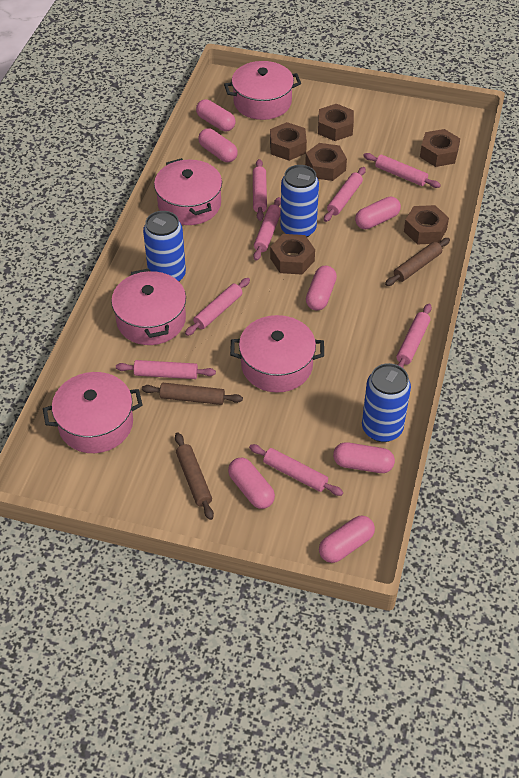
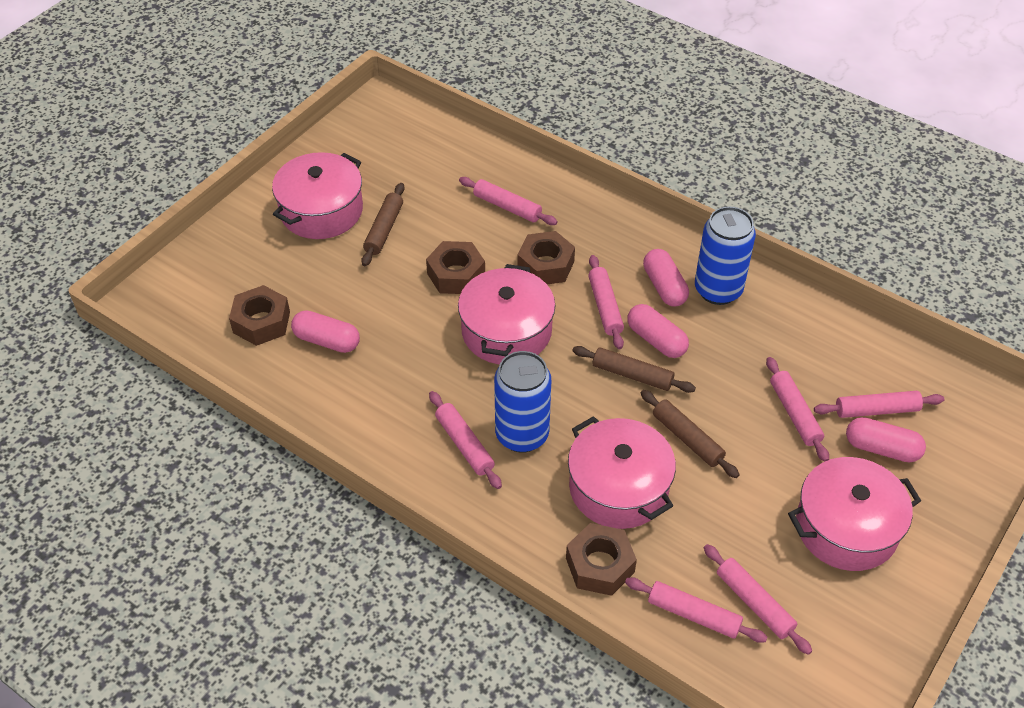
blue can: [143,211,186,282] [280,165,319,237] [362,363,411,442] = 3 -> [494,351,551,453] [695,206,756,305] = 2
brown nut: [270,122,307,161] [270,234,315,275] [305,143,347,181] [318,104,354,141] [404,205,449,244] [420,129,460,167] = 6 -> [229,285,290,346] [426,241,485,294] [517,231,575,284] [566,523,637,596] = 4
pink capsule: [196,99,235,131] [198,129,238,162] [228,458,275,509] [306,266,337,310] [319,516,375,563] [333,442,395,473] [355,197,401,229] = 7 -> [291,310,360,353] [627,304,689,358] [643,249,689,306] [846,417,926,463] = 4
pink pot: [43,372,143,453] [111,268,186,345] [154,158,222,225] [224,61,301,120] [230,315,324,393] = 5 -> [272,152,363,239] [458,264,555,364] [568,416,676,529] [788,457,921,571] = 4
pink rolling pin: [116,360,216,379] [185,278,250,336] [249,444,343,496] [253,159,267,221] [253,197,281,261] [324,167,366,222] [363,153,441,188] [396,304,432,368] = 8 -> [429,391,502,489] [459,177,558,225] [588,255,624,349] [625,577,768,643] [704,544,812,655] [766,357,829,462] [814,391,944,418] = 7

